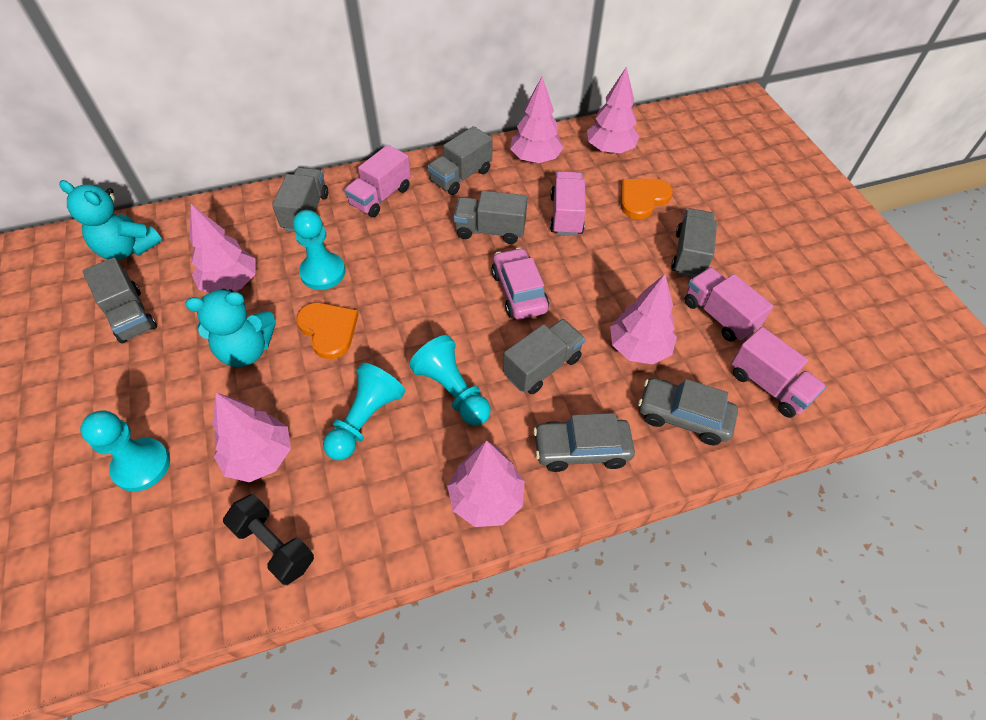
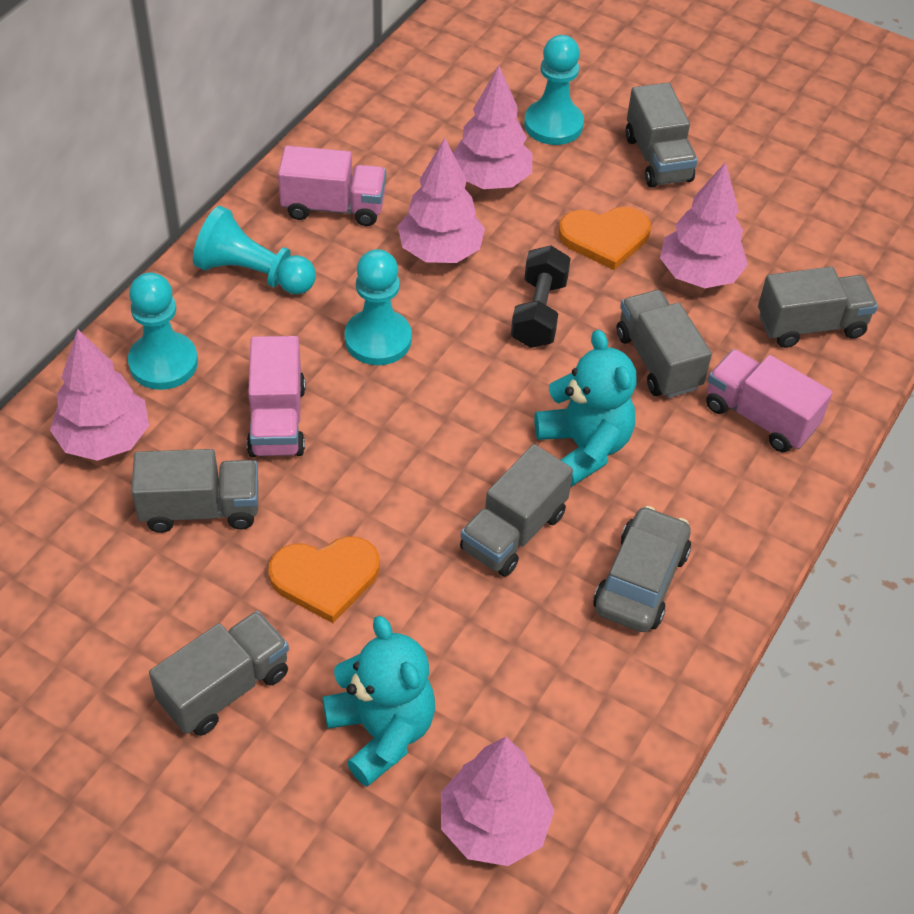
grey car: [533,413,635,472] [638,378,738,445] = 2 -> [593,506,691,632] = 1
pink car: [491,248,549,320] = 1 -> none = 0
pink tree: [189,204,255,293] [212,393,291,482] [447,441,525,527] [510,77,564,163] [587,67,639,154] [610,274,677,364] = 6 -> [50,329,149,461] [398,138,485,263] [441,737,554,866] [453,66,533,189] [660,162,748,288] = 5
pink truck: [344,145,411,217] [550,171,586,236] [684,267,773,342] [731,327,827,418] = 4 -> [247,336,306,457] [278,146,386,226] [706,349,833,452] = 3

